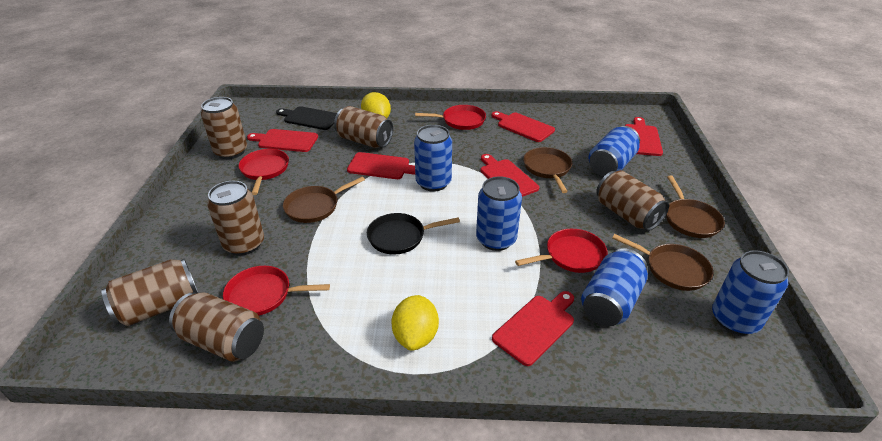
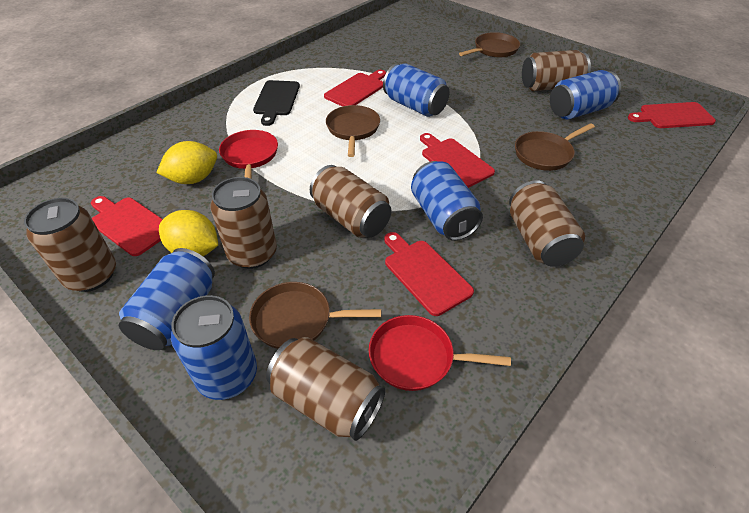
black pan: [367,213,460,255] = 1 -> none = 0
red cutting board: [247,129,318,152] [347,152,415,179] [481,154,539,197] [492,111,555,142] [492,291,574,366] [625,117,663,156] = 6 -> [91,196,163,256] [324,70,386,107] [384,232,474,316] [420,133,495,188] [628,102,716,128] = 5
red pan: [223,266,330,316] [239,149,289,195] [415,105,486,130] [515,229,607,273] = 4 -> [219,130,278,179] [369,315,511,391] = 2

